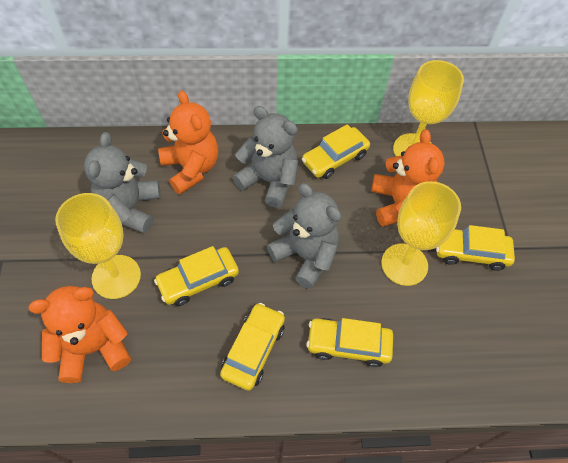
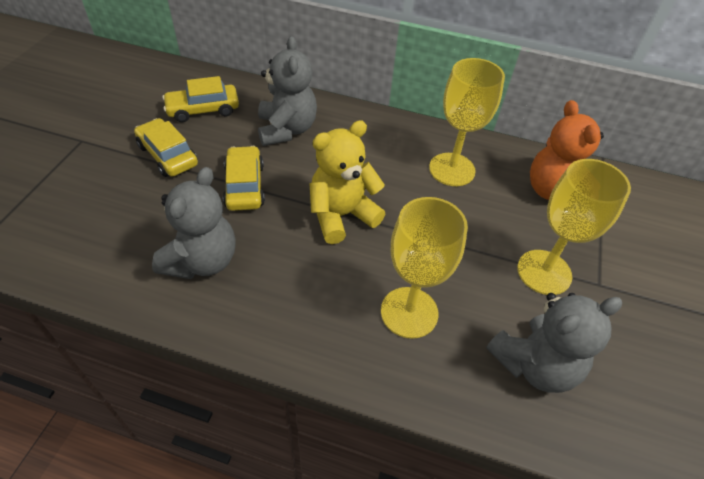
orange teddy bear: [28,286,131,383] [158,90,218,194] [371,129,445,227] = 3 -> [530,100,604,200] = 1
yellow car: [154,246,239,306] [220,303,285,391] [302,124,370,179] [307,318,393,367] [436,225,515,271] = 5 -> [134,118,198,177] [162,76,239,122] [223,146,265,211] = 3
yellow teddy bear: none = 0 -> [309,120,385,244] = 1

